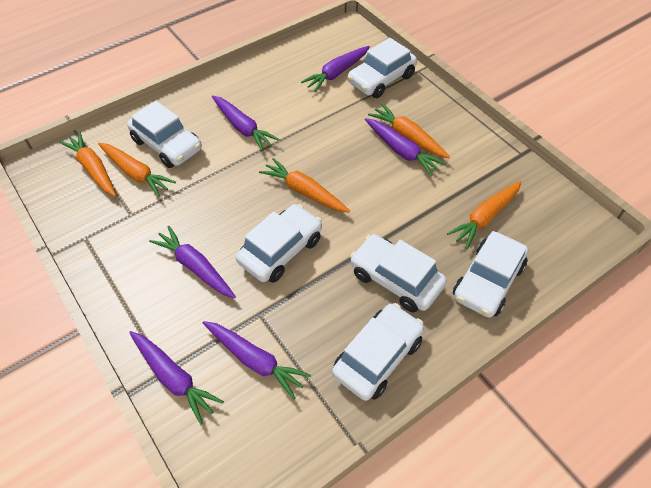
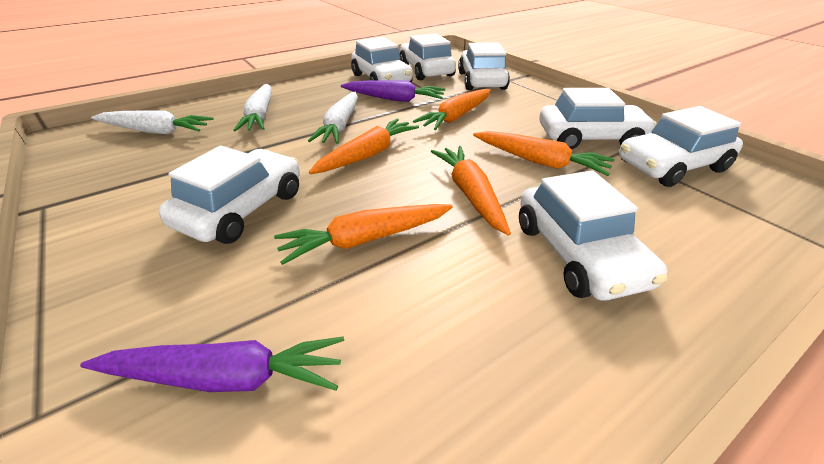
purple carrot: [129,331,224,425] [149,226,236,298] [203,321,311,399] [212,95,280,151] [301,46,370,92] [365,118,446,176] = 6 -> [80,336,344,392] [341,80,446,102] = 2
white car: [127,101,202,168] [236,204,322,283] [332,303,424,401] [347,38,417,98] [350,234,447,313] [453,231,528,318] = 6 -> [159,146,300,244] [351,37,413,82] [400,33,456,80] [458,42,510,90] [519,170,668,301] [539,88,657,149] [619,106,743,187] = 7
white carrot: none = 0 -> [91,110,214,134] [233,84,272,131] [308,92,358,144] = 3

